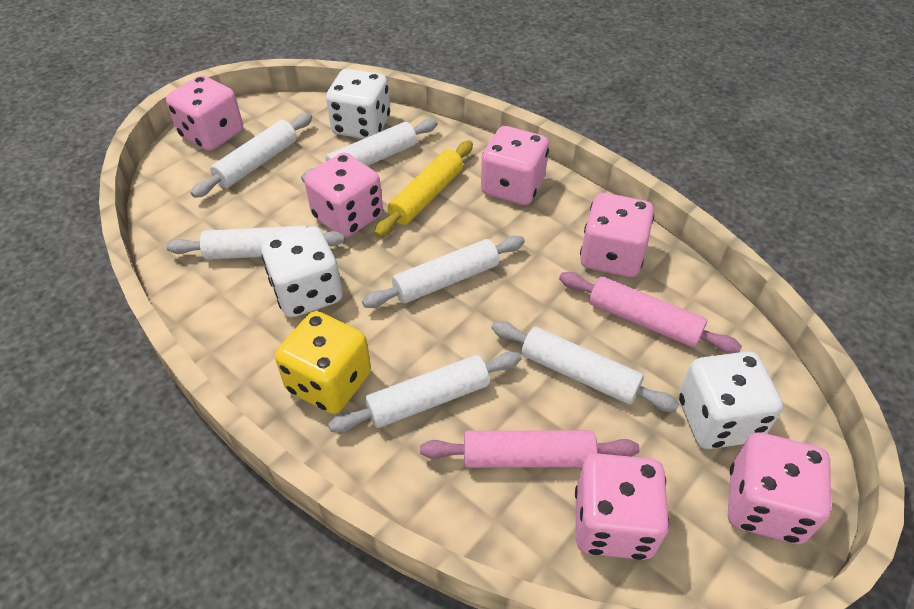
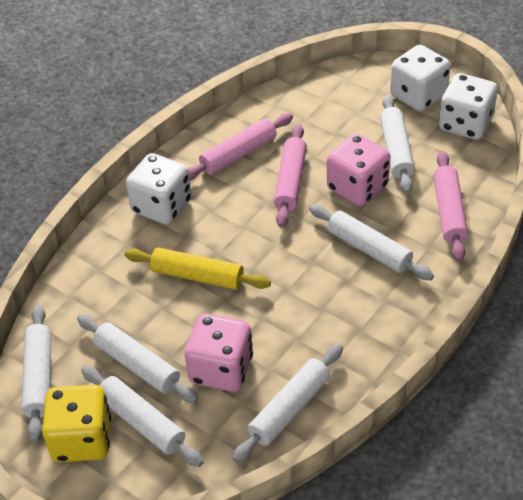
pink dice: [166,75,243,151] [304,153,383,238] [481,126,549,205] [575,453,669,560] [580,193,654,277] [728,433,832,544] = 6 -> [185,314,253,392] [327,134,390,206] = 2
pink rolling pin: [420,430,640,468] [559,272,742,354] = 2 -> [188,113,293,181] [273,124,307,228] [434,151,468,262] = 3

